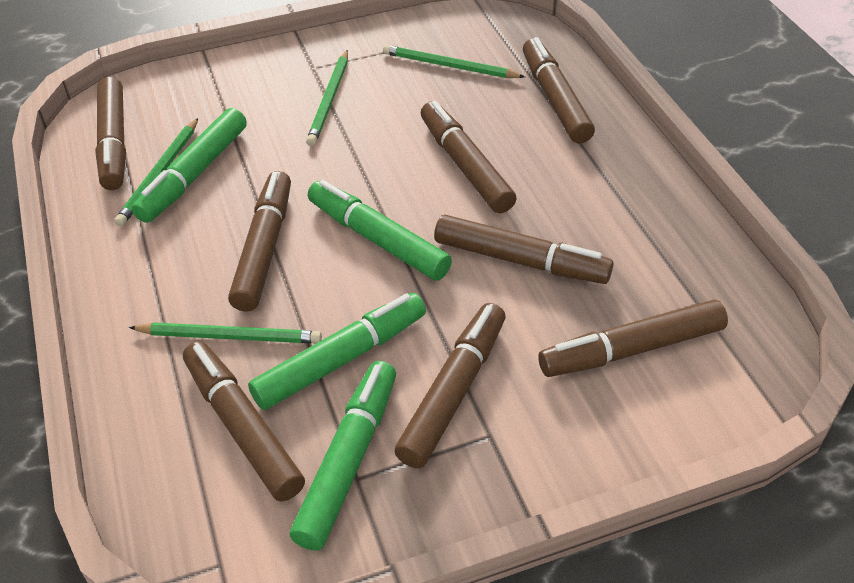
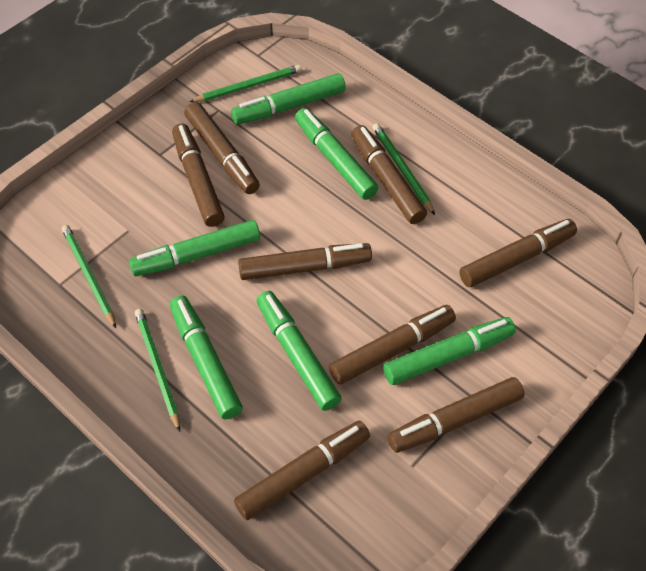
green marker: [132,108,247,223] [248,293,426,410] [290,361,396,551] [308,180,452,281] = 4 -> [129,220,260,276] [170,296,243,419] [231,73,346,125] [256,291,341,411] [295,108,378,200] [383,317,516,385] = 6

